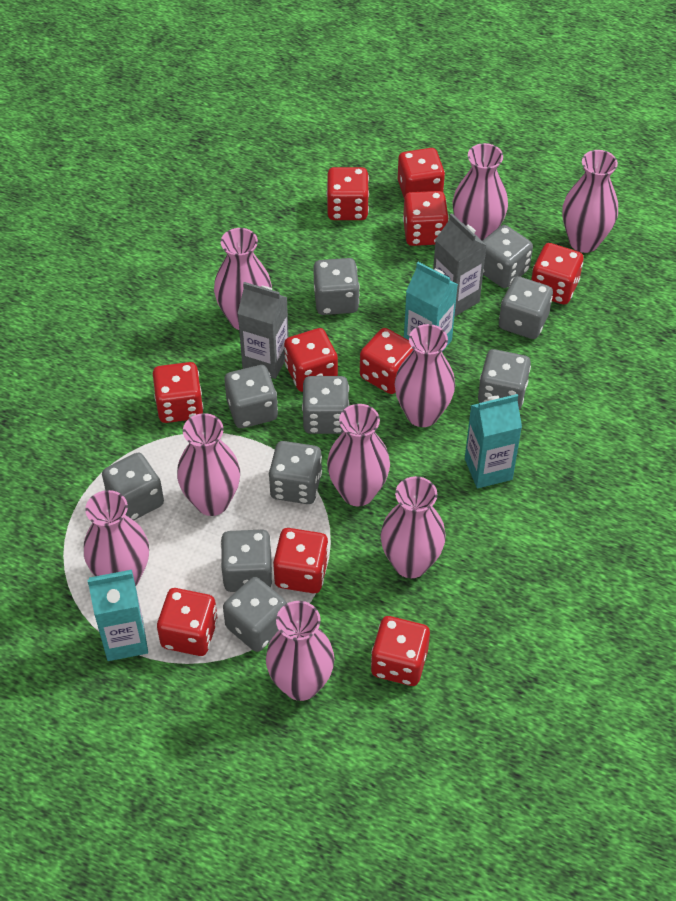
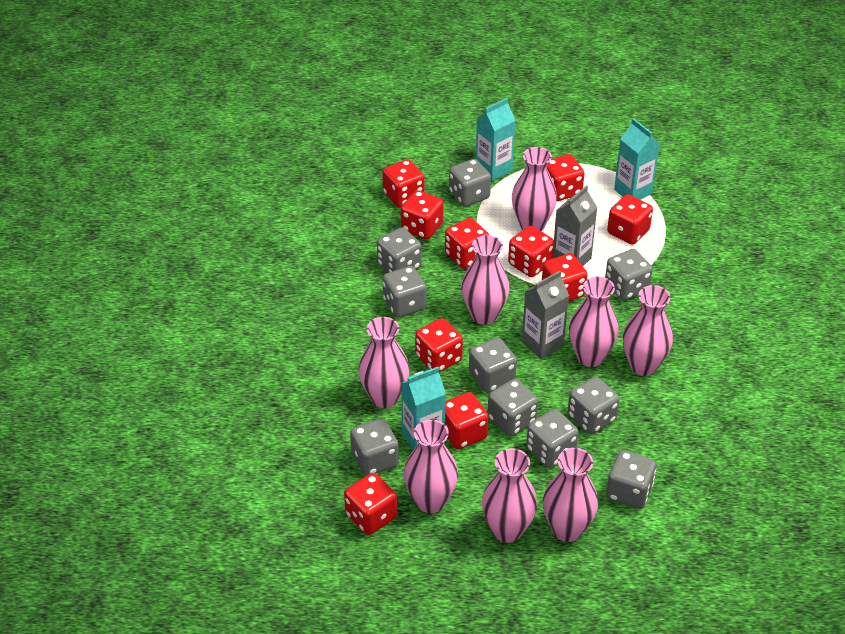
pink vase: [84,490,149,586] [177,413,240,516] [214,228,272,330] [266,601,334,701] [327,404,390,506] [381,476,446,578] [395,324,455,427] [452,143,508,241] [562,150,618,253] = 9 -> [359,317,410,408] [404,420,458,513] [461,235,510,325] [482,448,537,543] [512,147,557,231] [543,448,598,542] [569,276,619,367] [623,285,673,376] = 8

